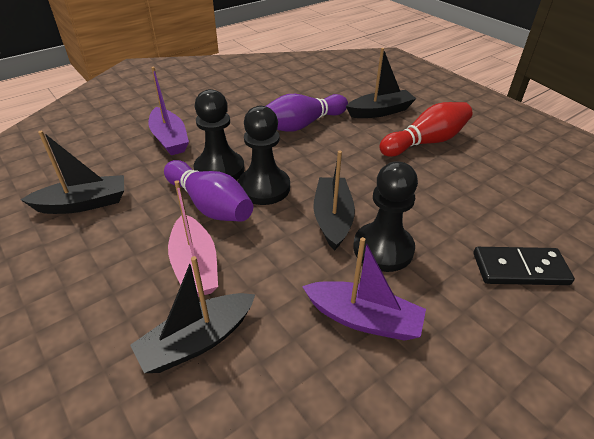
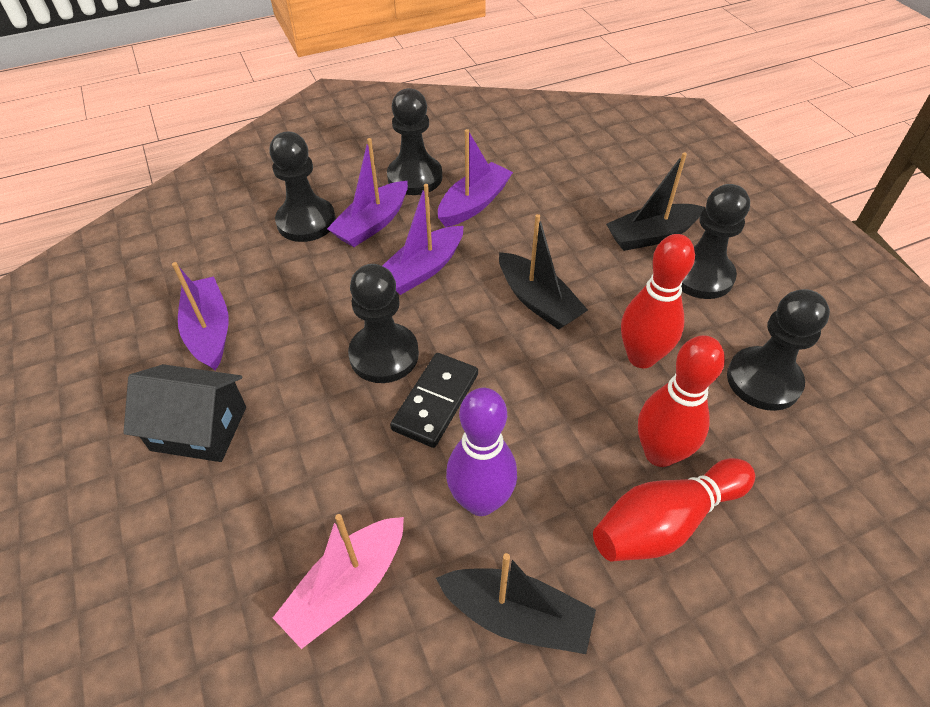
black boat: [20,131,124,214] [130,256,256,373] [313,151,355,251] [346,48,416,118] = 4 -> [436,553,596,654] [499,214,588,330] [606,152,705,251] = 3
black house: none = 0 -> [123,364,246,462] = 1
black pawn: [193,89,244,180] [238,106,290,205] [353,161,418,272] = 3 -> [269,132,336,242] [348,264,419,383] [387,88,442,195] [681,184,750,299] [727,289,830,411] = 5
purple boat: [148,67,189,155] [302,237,426,341] = 2 -> [172,262,229,370] [327,138,408,247] [383,184,463,295] [438,129,513,227] = 4
purple bowling pin: [164,160,253,222] [266,94,348,132] = 2 -> [446,388,517,516] = 1
red bowling pin: [379,102,472,157] = 1 -> [593,458,755,562] [621,234,695,368] [638,335,725,467] = 3

